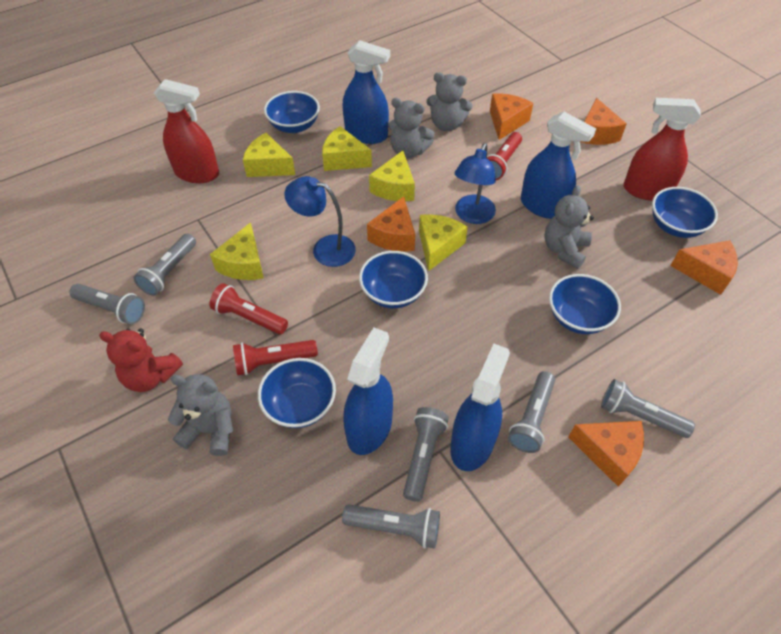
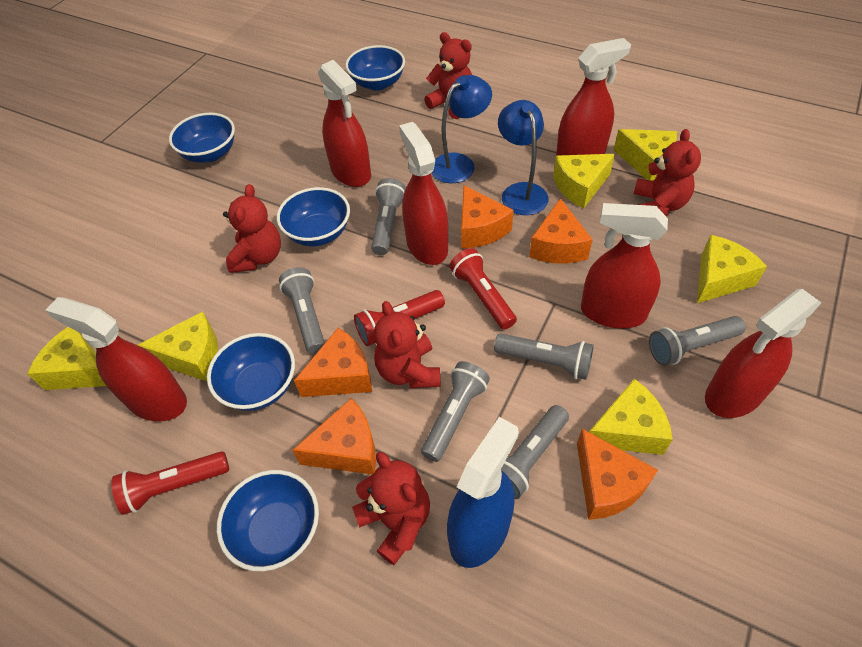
blue spray bottle: [342,40,390,144] [343,328,393,455] [450,344,510,471] [521,112,596,219] = 4 -> [447,417,519,568] = 1
grey teddy bear: [168,374,233,456] [389,98,435,158] [426,73,473,131] [544,185,594,269] = 4 -> none = 0
red spray bottle: [154,79,219,183] [623,98,701,201] = 2 -> [45,297,187,421] [318,60,371,187] [399,122,448,265] [556,38,631,156] [581,203,668,328] [705,289,821,418] = 6
red teddy bear: [99,328,183,392] = 1 -> [223,184,281,273] [352,452,430,565] [374,301,440,388] [424,32,472,119] [634,129,701,216] = 5
yellow cheese: [210,222,264,280] [243,133,295,177] [322,126,372,171] [369,150,415,201] [419,214,468,271] = 5 -> [27,327,106,390] [138,311,218,381] [553,154,615,208] [589,379,673,455] [614,129,677,181] [697,235,767,303] = 6

